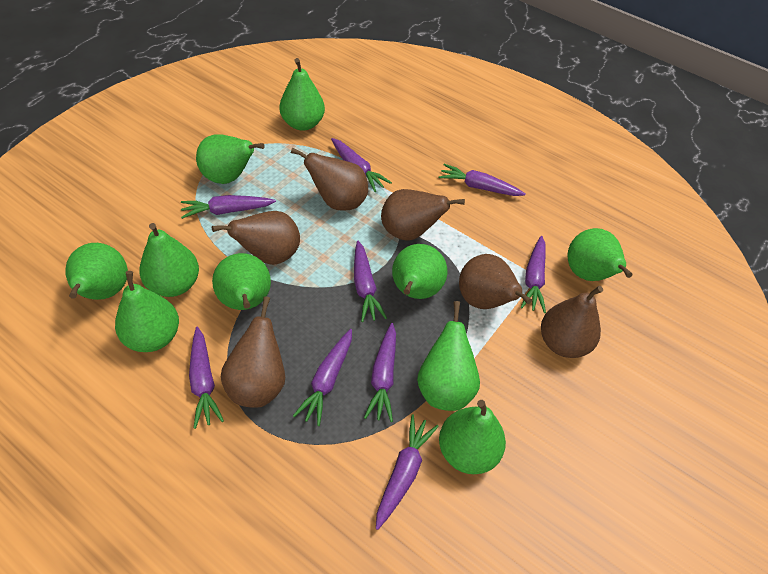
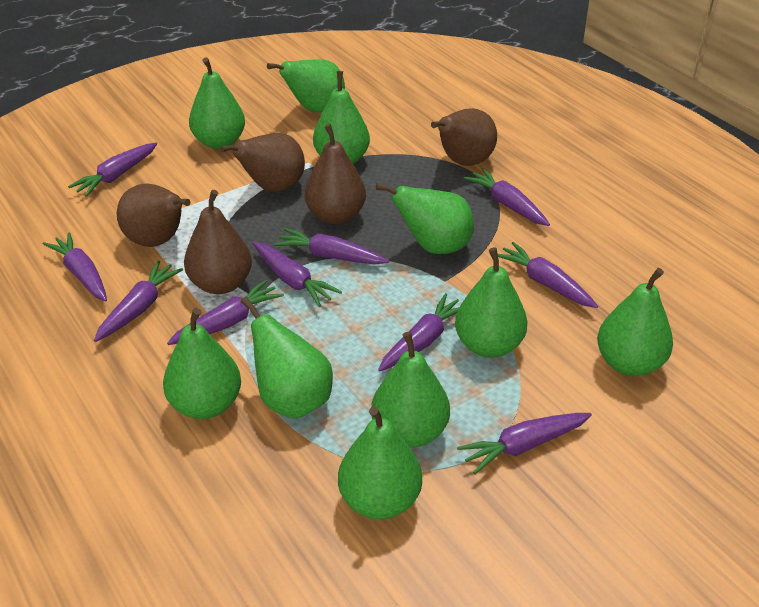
brown pear: [212,211,300,265] [221,296,285,407] [291,147,368,211] [381,189,465,241] [459,254,532,309] [541,286,603,358] = 6 -> [117,184,190,247] [184,190,252,294] [220,133,305,192] [304,124,366,224] [431,108,497,166] = 5
purple carrot: [181,195,276,219] [189,327,224,429] [293,329,352,426] [331,138,392,192] [354,241,387,322] [364,323,396,422] [376,414,439,530] [439,164,526,196] [521,236,546,313] = 9 -> [43,232,107,301] [68,142,157,197] [94,261,183,342] [167,280,284,345] [253,242,342,307] [274,228,389,265] [378,293,459,372] [457,413,592,474] [464,168,550,226] [498,242,598,308] = 10

